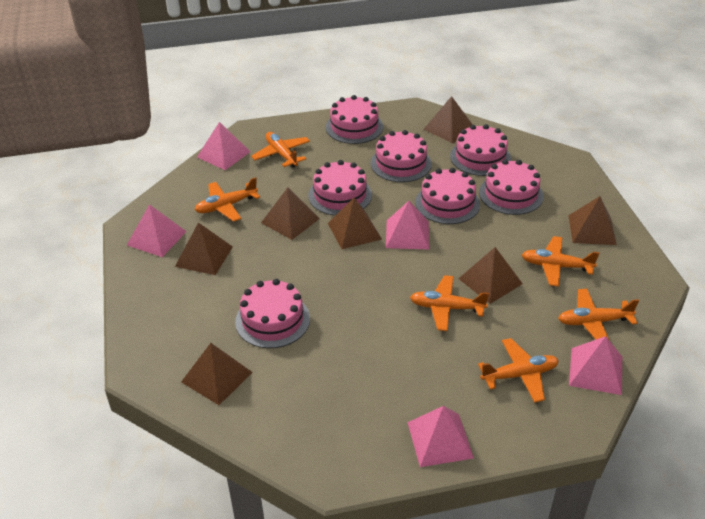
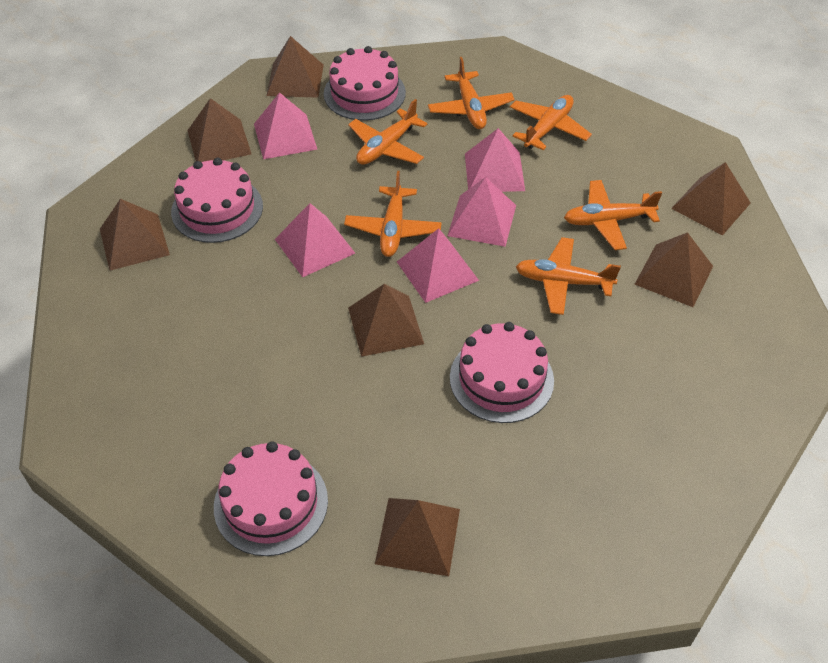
pink cake: [235,279,310,348] [308,160,372,216] [326,95,383,144] [371,130,432,182] [415,168,480,224] [450,124,511,176] [479,159,544,215] = 7 -> [171,158,263,243] [214,441,328,556] [324,46,406,121] [450,322,554,423] = 4

